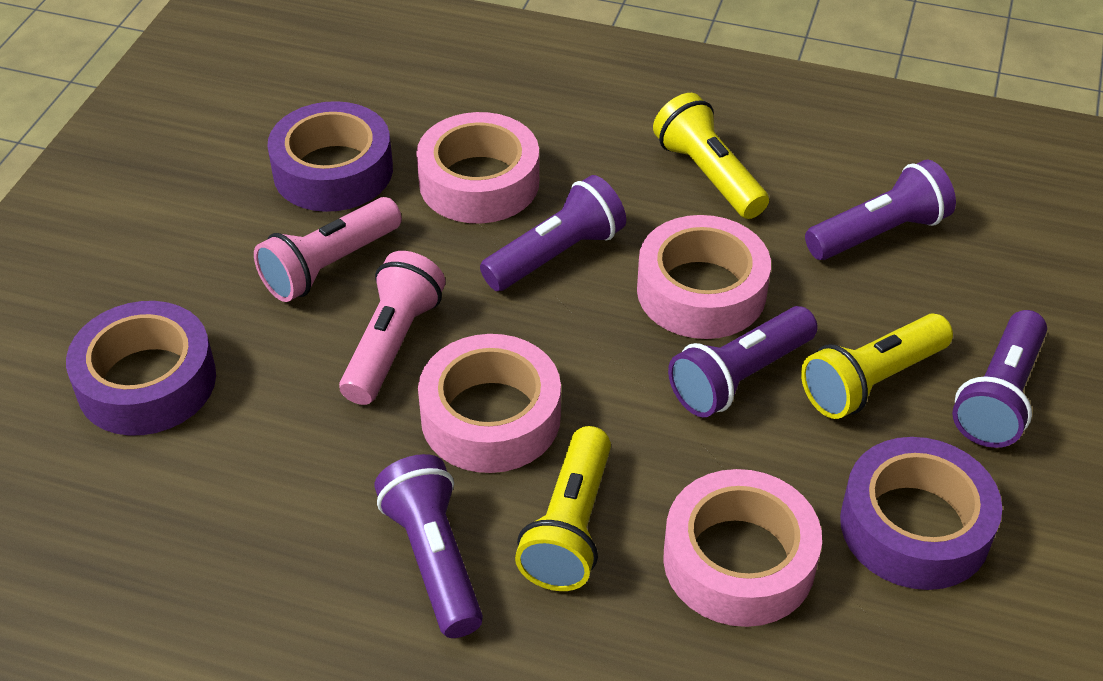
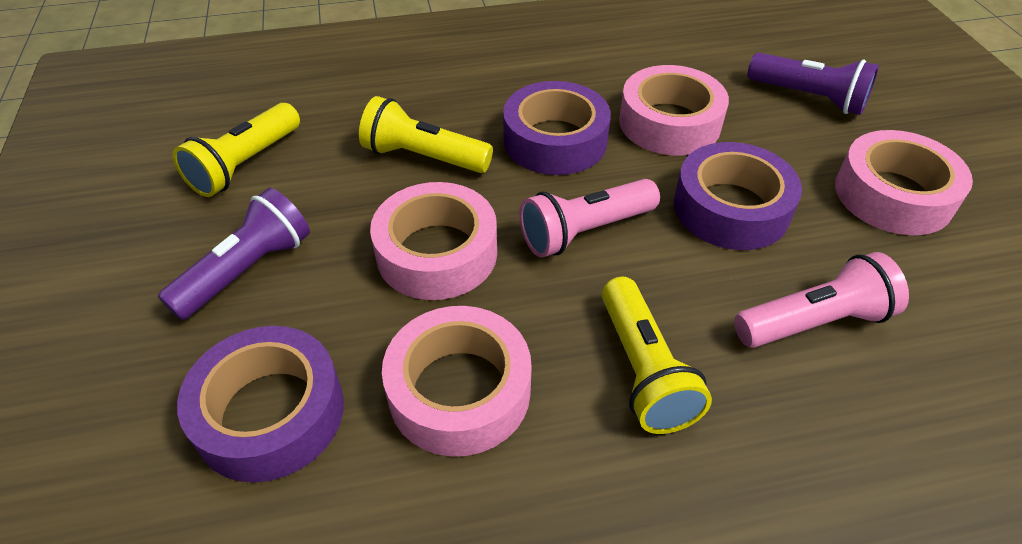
purple flashlight: [374,454,483,638] [480,175,626,291] [668,306,818,417] [805,160,956,260] [952,310,1047,448] = 5 -> [158,188,310,320] [747,53,879,115] = 2

